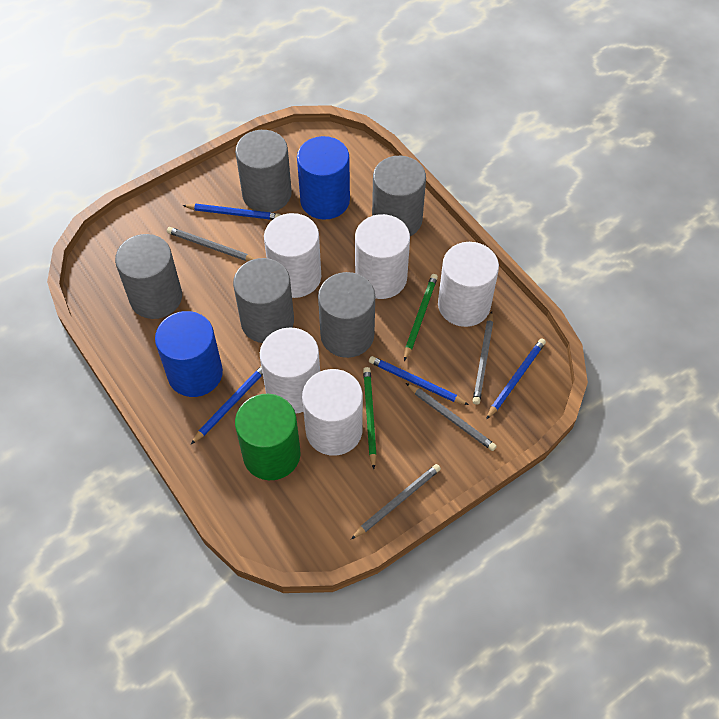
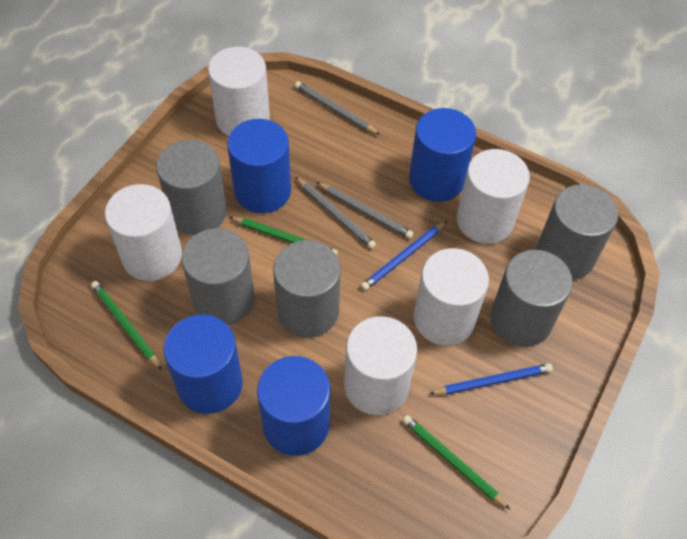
blue cylinder: [155,311,223,397] [297,136,350,220] = 2 -> [163,315,243,414] [227,119,291,213] [257,356,330,456] [409,108,476,202] = 4
blue pencil: [182,204,281,220] [191,366,263,444] [369,356,469,405] [486,338,546,420] = 4 -> [361,221,447,291] [429,363,553,395] = 2
green cylinder: [235,394,300,480] = 1 -> none = 0
green pencil: [363,367,377,469] [404,274,438,361] = 2 -> [91,281,162,370] [230,217,338,255] [402,415,511,510] = 3
grey pencil: [167,227,255,261] [351,464,441,539] [406,383,497,451] [473,311,493,405] = 4 -> [295,81,380,135] [295,177,376,249] [316,182,414,239] = 3

